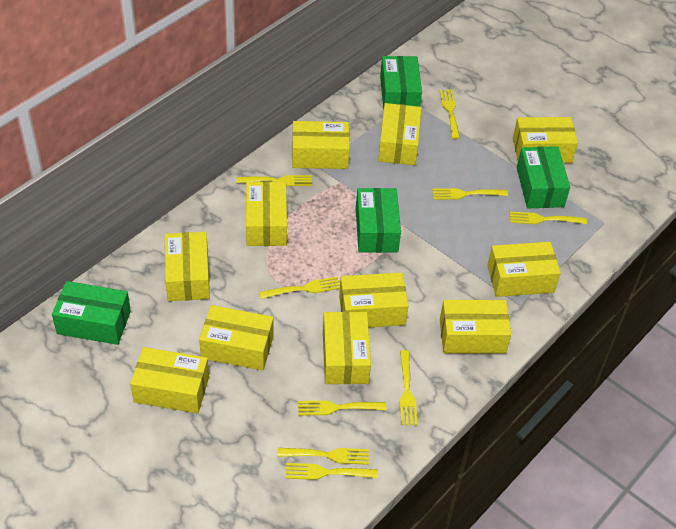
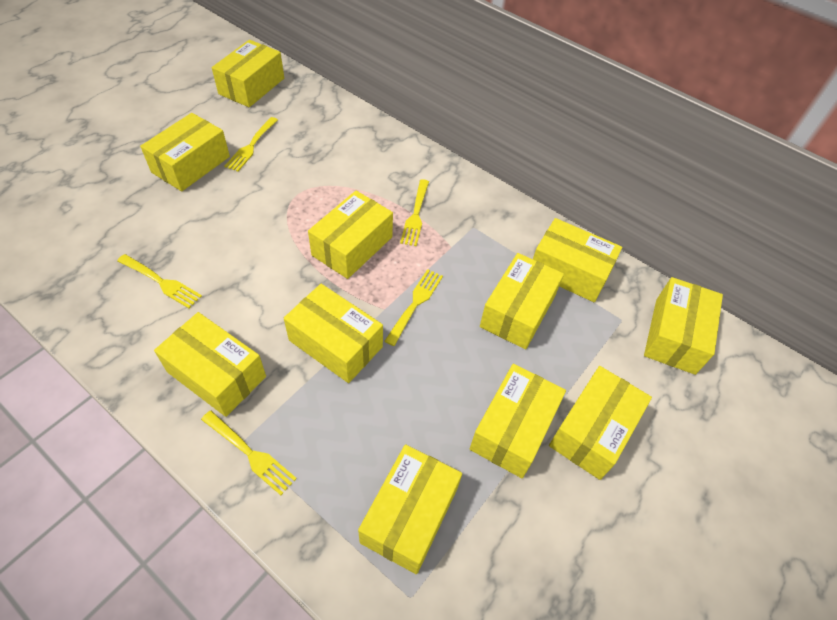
green box: [52,281,131,345] [356,188,401,253] [380,56,422,110] [517,146,570,208] = 4 -> none = 0
yellow fork: [236,175,312,186] [259,277,340,299] [278,448,369,465] [285,463,378,480] [298,400,387,416] [400,350,417,425] [432,188,508,200] [440,90,460,139] [509,212,587,224] = 9 -> [117,254,202,308] [201,411,297,495] [224,117,278,172] [385,269,443,346] [400,179,429,246] = 5

